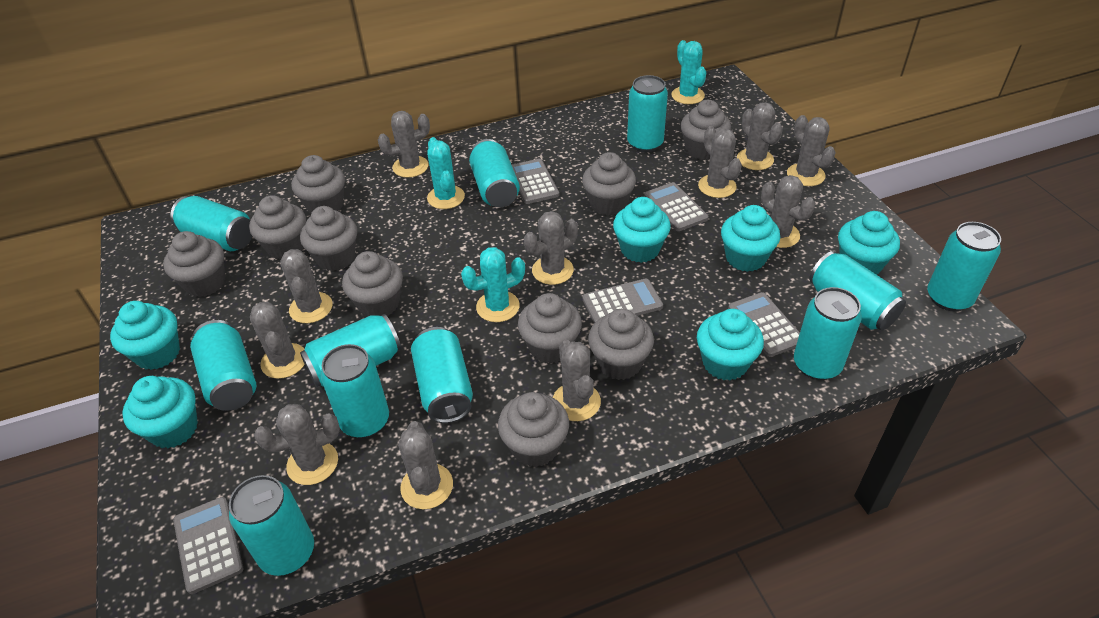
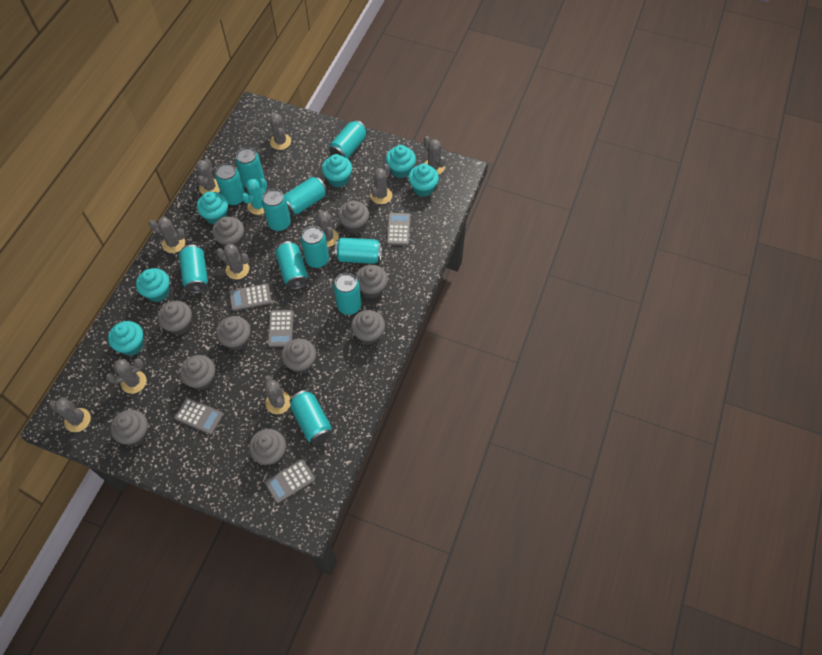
grey cactus: [250,302,305,379] [254,404,340,485] [280,249,332,323] [378,111,430,178] [398,421,453,509] [524,211,578,285] [553,340,601,421] [698,126,742,198] [737,102,783,170] [761,175,815,248] [787,115,836,186] = 11 -> [49,398,91,432] [106,358,147,394] [148,217,185,253] [196,158,220,195] [216,244,249,280] [264,375,291,414] [270,113,291,150] [317,210,339,247] [370,164,392,204] [424,136,445,175] = 10
turquoise cactus: [427,137,465,209] [461,247,525,322] [671,40,706,104] = 3 -> [242,178,267,215] = 1

